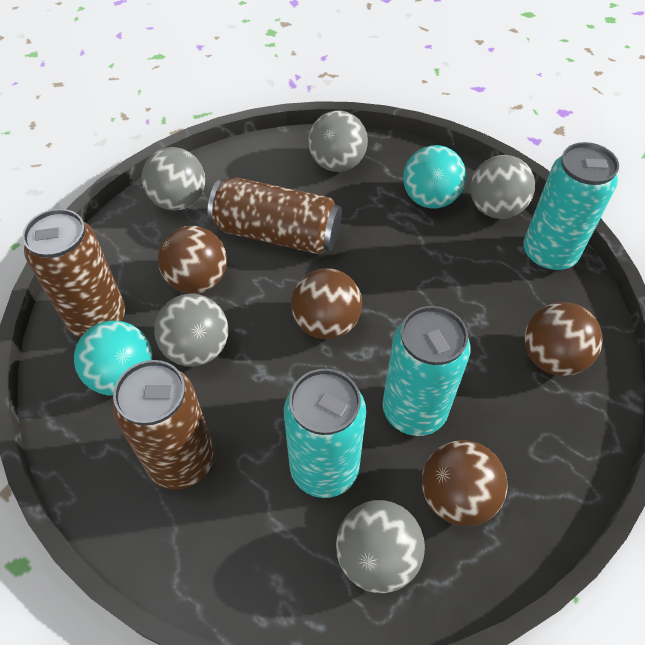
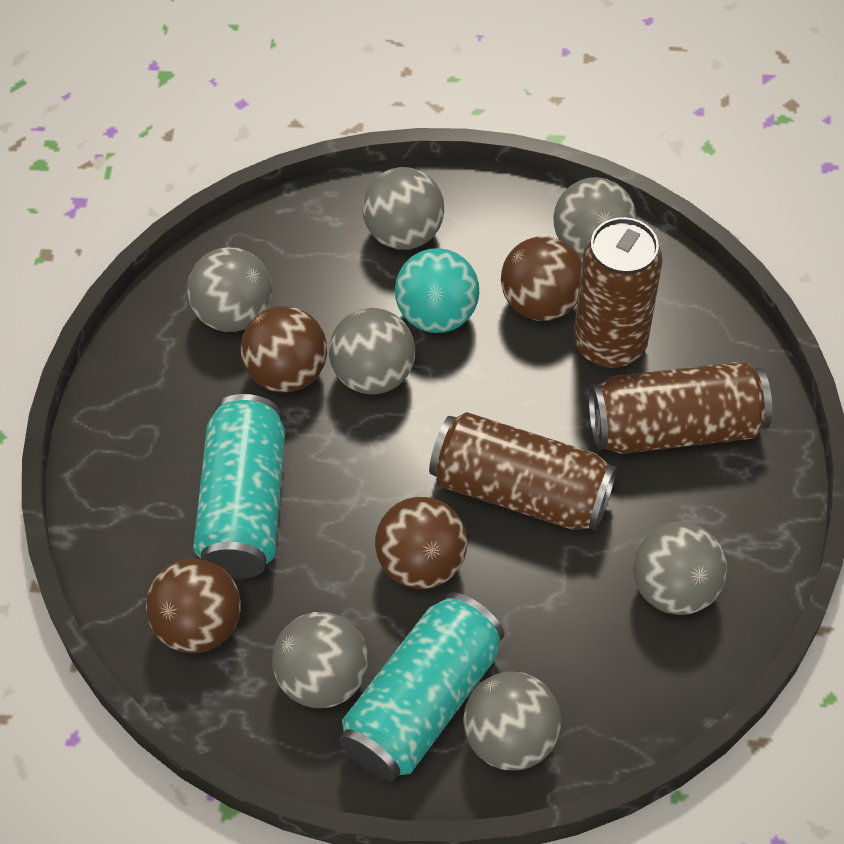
grey ball: [142,147,205,211] [154,294,229,367] [308,111,368,172] [336,500,425,593] [470,155,535,219] = 5 -> [187,247,272,332] [272,612,368,708] [329,308,415,395] [362,167,444,250] [463,671,561,770] [553,177,636,258] [633,522,727,615] = 7
turquoise ball: [74,321,152,395] [403,145,466,209] = 2 -> [395,248,479,333] = 1
turquoise can: [284,369,366,498] [383,306,471,436] [524,142,619,272] = 3 -> [193,394,285,579] [339,592,504,782] = 2

